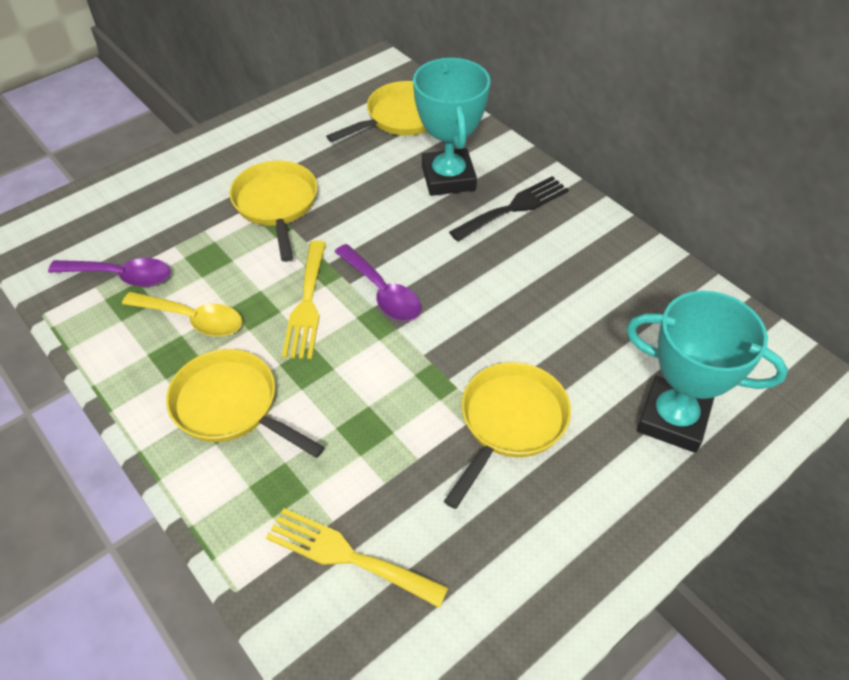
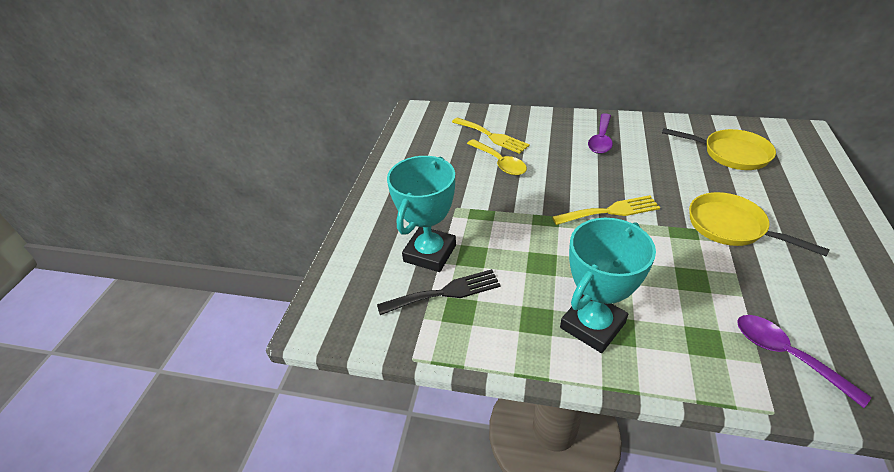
yellow pan: [166,349,325,458] [230,161,318,262] [326,81,427,142] [444,362,571,509] = 4 -> [662,128,776,170] [689,192,830,256] = 2

